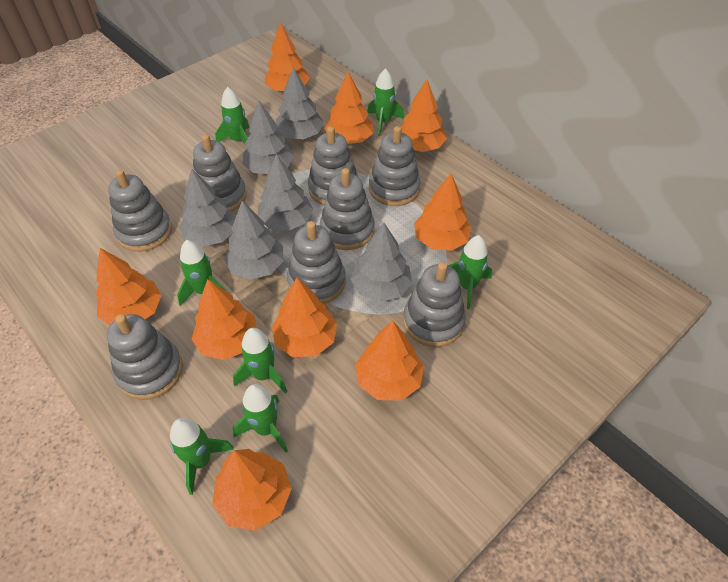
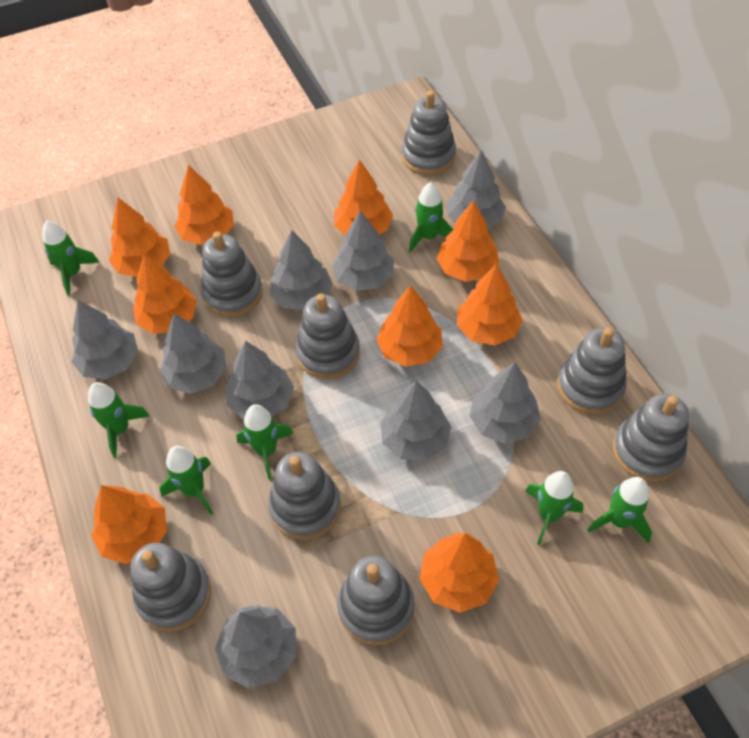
grey tree: [179,169,236,247] [224,201,284,280] [242,100,294,174] [258,154,313,231] [276,67,324,139] [351,222,412,302] = 6 -> [71,300,138,380] [159,313,226,394] [215,605,296,689] [226,341,294,420] [270,230,333,310] [332,210,394,291] [380,381,451,461] [447,150,506,228] [469,362,541,444] = 9

